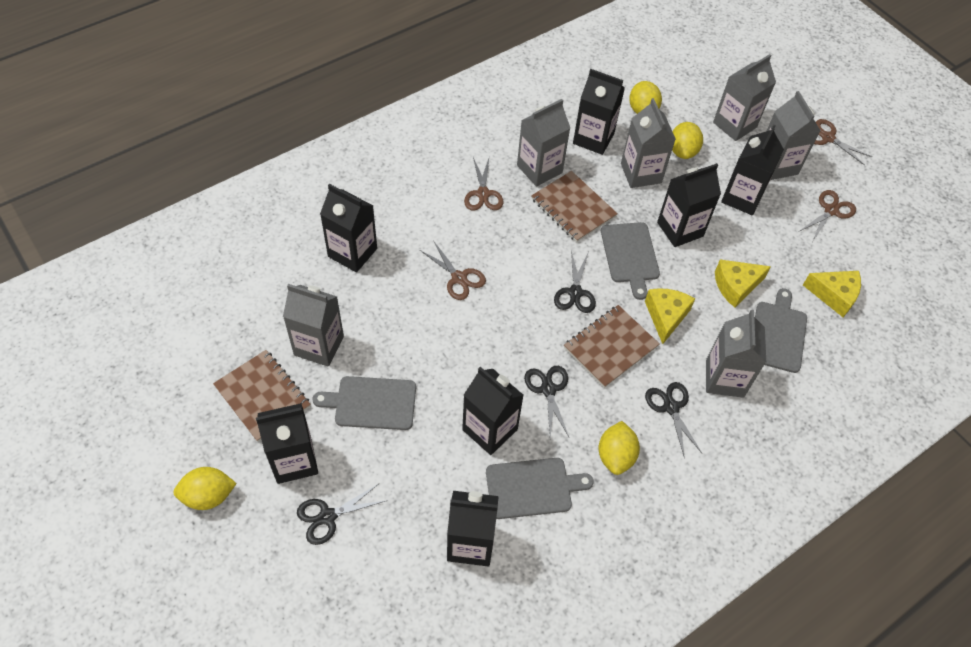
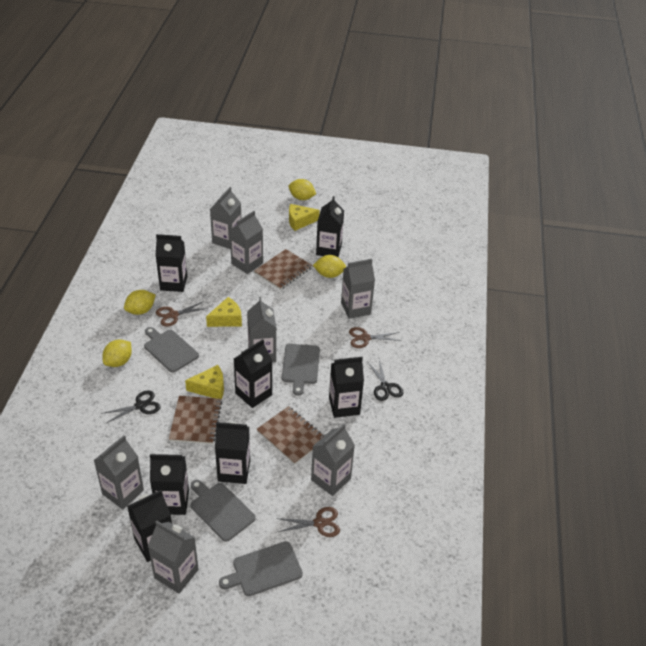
black scissors: [297,483,385,545] [524,366,569,437] [554,250,596,313] [645,382,702,458] = 4 -> [101,390,161,424] [367,359,403,401] = 2
brown scissors: [420,240,486,300] [464,157,503,210] [800,190,856,241] [814,119,872,165] = 4 -> [156,301,208,327] [277,507,340,537] [349,327,401,348] = 3
grey carton: [283,284,344,367] [517,99,570,186] [621,98,676,188] [706,309,766,398] [713,54,776,141] [767,91,821,180] = 6 -> [93,435,144,509] [148,521,199,594] [210,187,241,249] [230,211,263,274] [247,297,276,362] [311,424,355,496] [341,259,375,319] = 7

